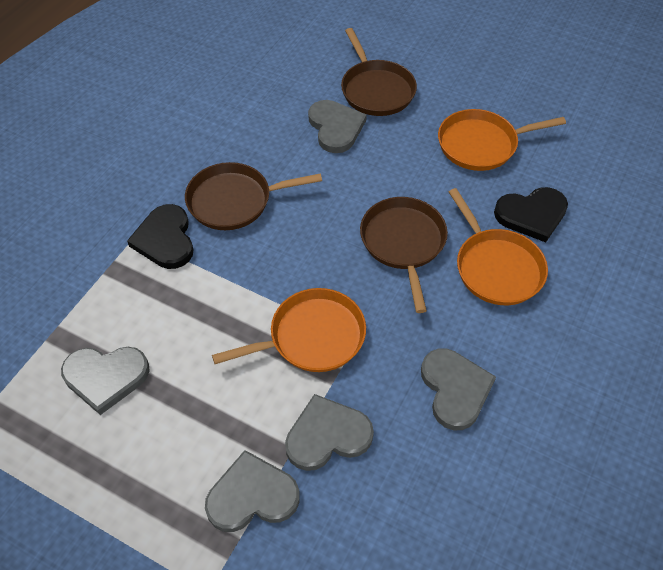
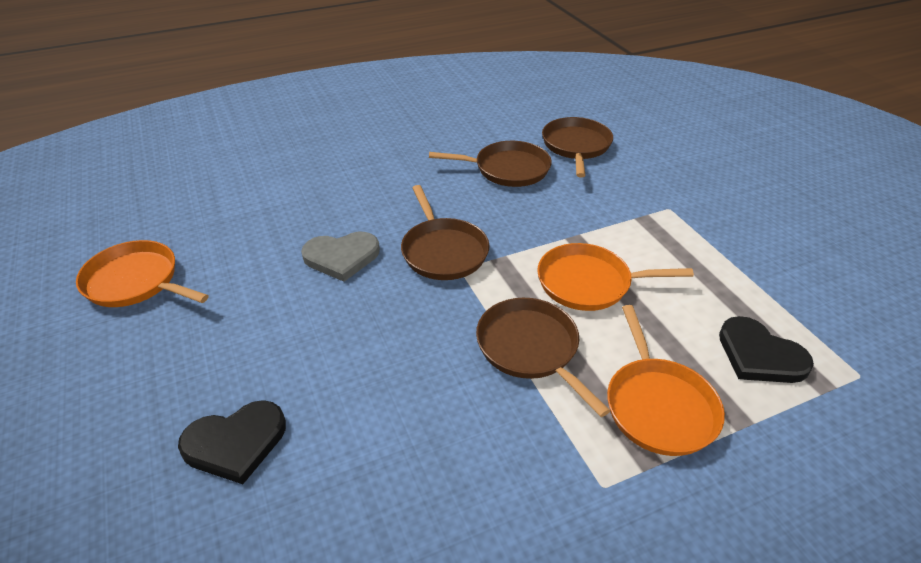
brown pan: [185,162,322,230] [341,28,417,116] [360,197,448,313] = 3 -> [401,185,490,280] [429,141,552,187] [476,298,610,417] [542,117,613,177] = 4
grey heart: [61,347,150,415] [205,450,300,532] [285,394,374,471] [308,100,367,153] [421,348,496,430] = 5 -> [301,232,380,282] = 1

